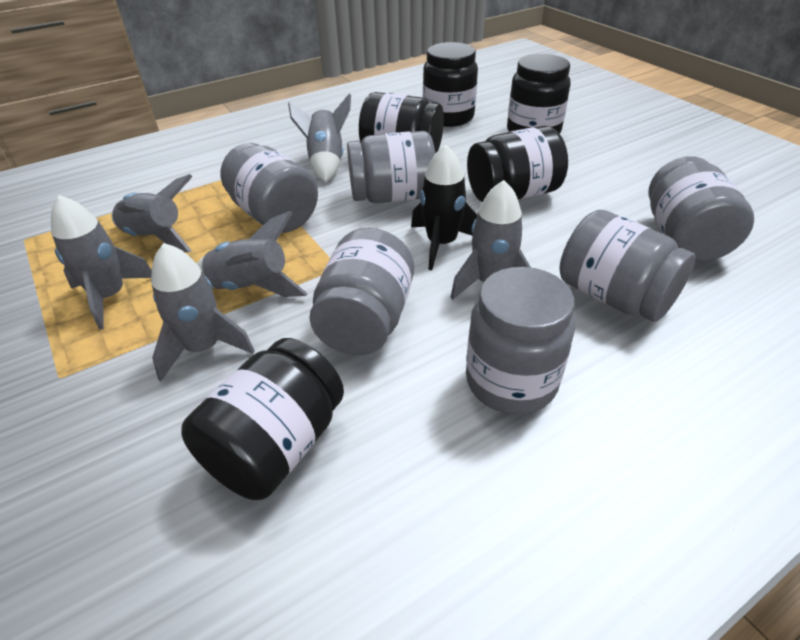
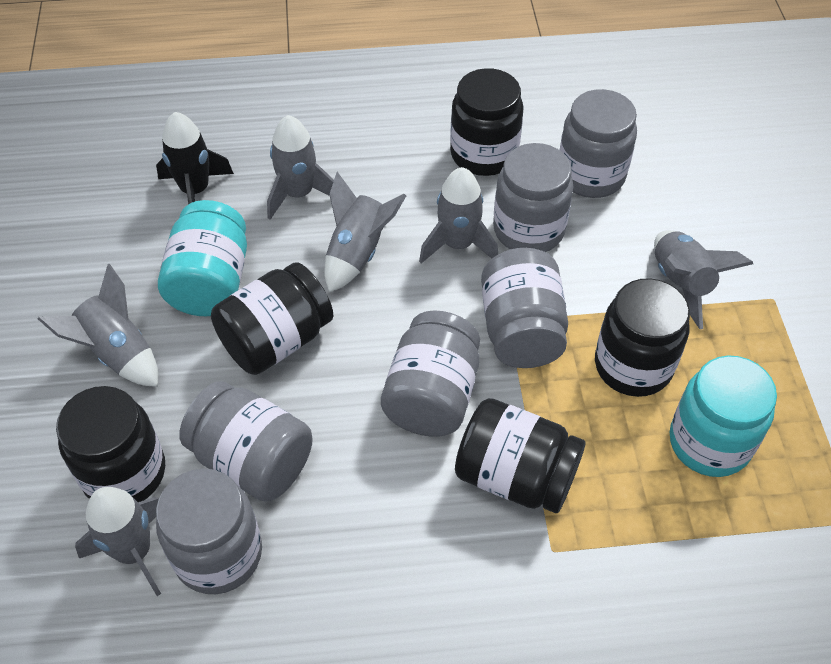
turquoise jar: none = 0 -> [158,200,247,316] [670,356,777,477] = 2

